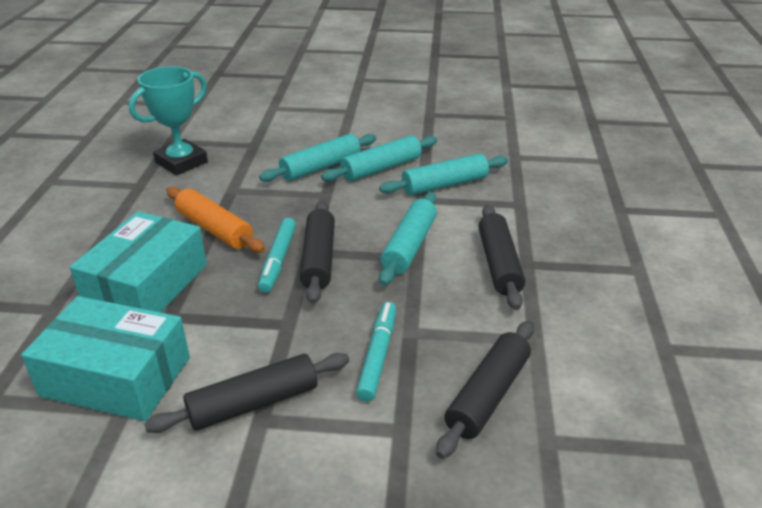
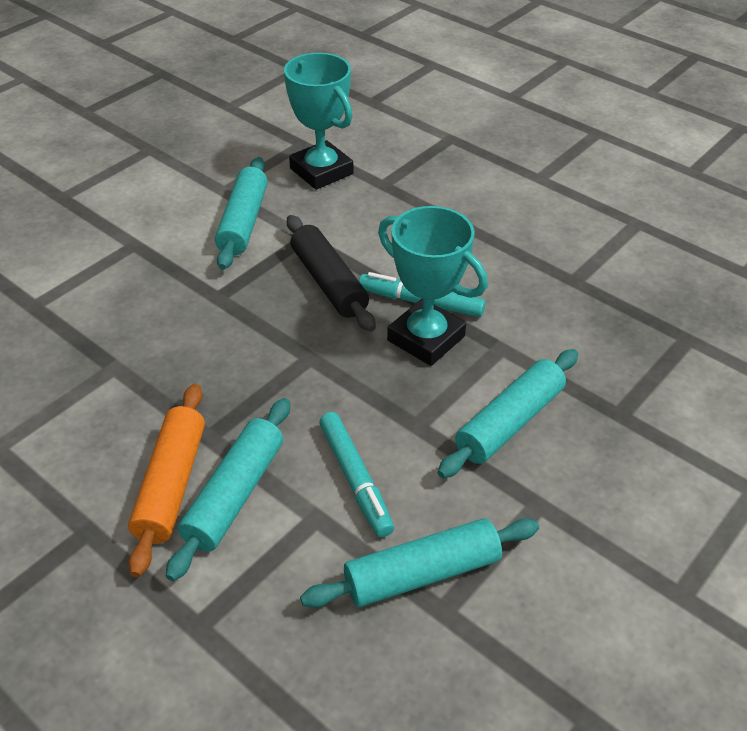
black rolling pin: [144,353,350,433] [300,200,335,304] [436,320,534,459] [478,205,525,310] = 4 -> [287,215,376,332] = 1
turquoise box: [21,296,190,421] [70,211,207,312] = 2 -> none = 0
turquoise trophy: [129,66,208,176] = 1 -> [284,53,353,190] [378,206,488,366] = 2

